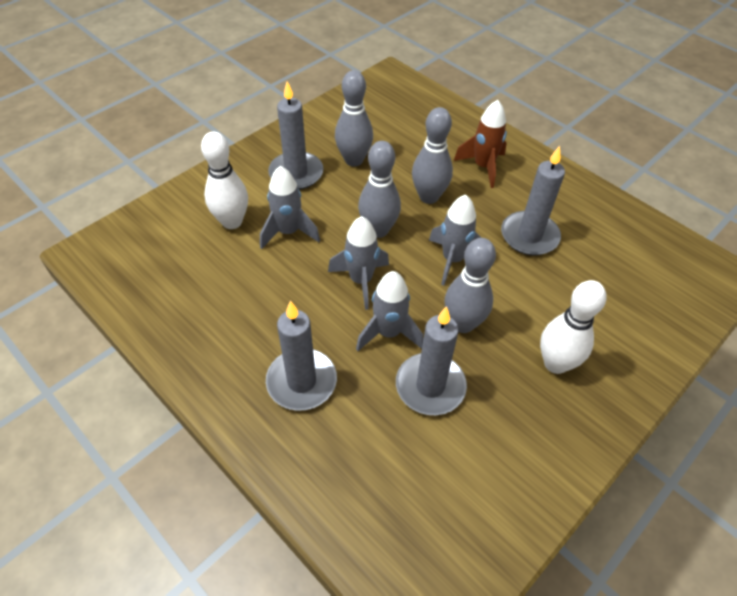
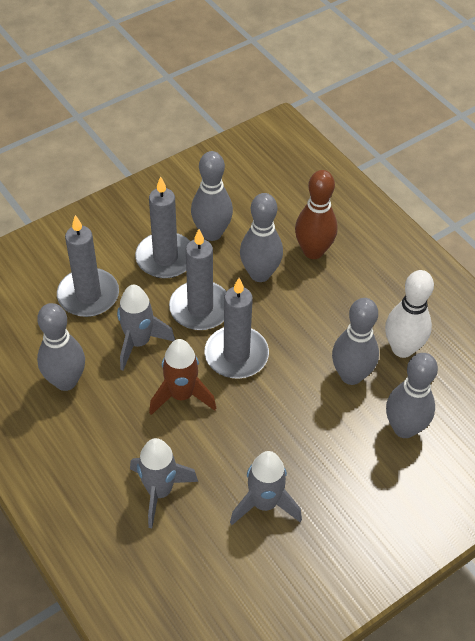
brown bowling pin: none = 0 -> [295,170,338,259] = 1
grey bowling pin: [335,70,373,167] [358,141,401,238] [412,107,453,204] [444,238,496,333] = 4 -> [37,303,85,391] [191,151,233,241] [240,193,283,282] [332,298,379,385] [386,353,438,438] = 5
grey rocket: [260,166,320,249] [328,216,389,310] [356,271,423,351] [429,195,481,286] = 4 -> [117,285,175,371] [130,438,198,528] [230,451,302,525] = 3
white bowling pin: [201,132,248,229] [540,280,607,374] = 2 -> [385,270,434,358] = 1

